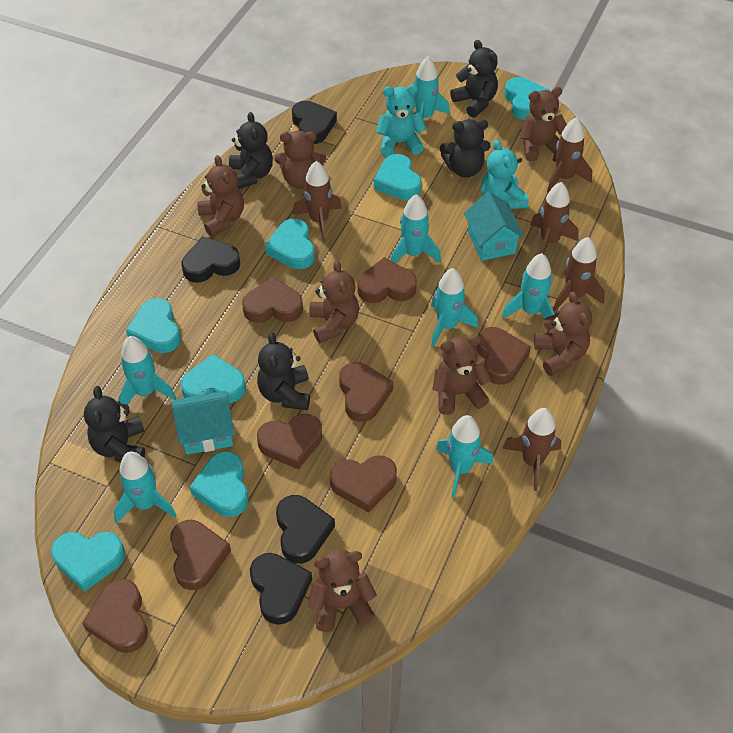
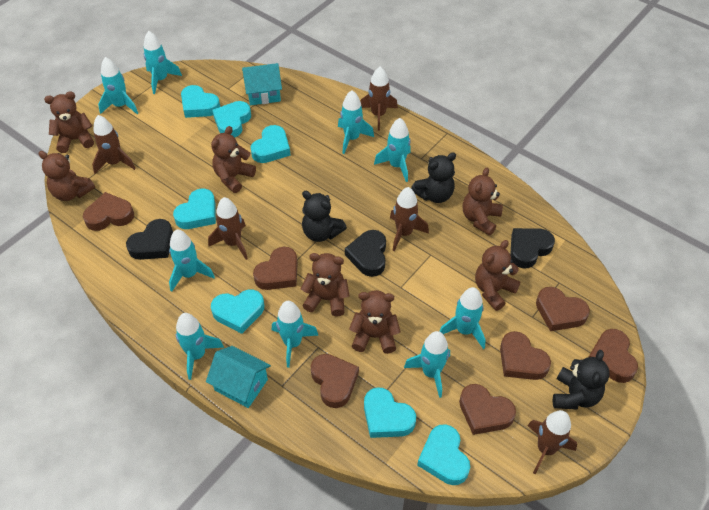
black heart: [181,236,240,283] [250,553,312,625] [276,495,335,564] [292,101,337,144] = 4 -> [126,219,173,260] [345,230,386,277] [510,228,555,268] = 3
black teddy bear: [84,386,145,462] [229,112,273,189] [257,332,310,410] [440,119,490,177] [450,40,498,118] = 5 -> [302,191,347,242] [411,152,456,203] [553,350,610,410] = 3
brown heart: [82,579,148,653] [170,520,231,590] [242,277,303,323] [257,414,322,469] [330,455,397,513] [339,362,393,422] [357,257,417,303] [477,327,531,385] = 8 -> [83,192,134,231] [253,247,298,290] [311,354,359,408] [459,384,516,435] [500,331,551,380] [536,287,590,331] [589,329,638,383] = 7
turquoise rocket: [114,451,177,523] [118,336,176,404] [391,194,441,263] [413,57,450,135] [431,268,478,347] [436,415,493,498] [502,253,555,329] = 7 -> [98,57,138,114] [143,31,182,94] [169,229,215,292] [176,313,224,380] [272,301,319,368] [338,90,374,154] [374,118,411,182] [404,331,450,398] [439,287,486,349] = 9
turquoise teddy bear: [376,85,426,157] [481,140,529,209] = 2 -> none = 0

